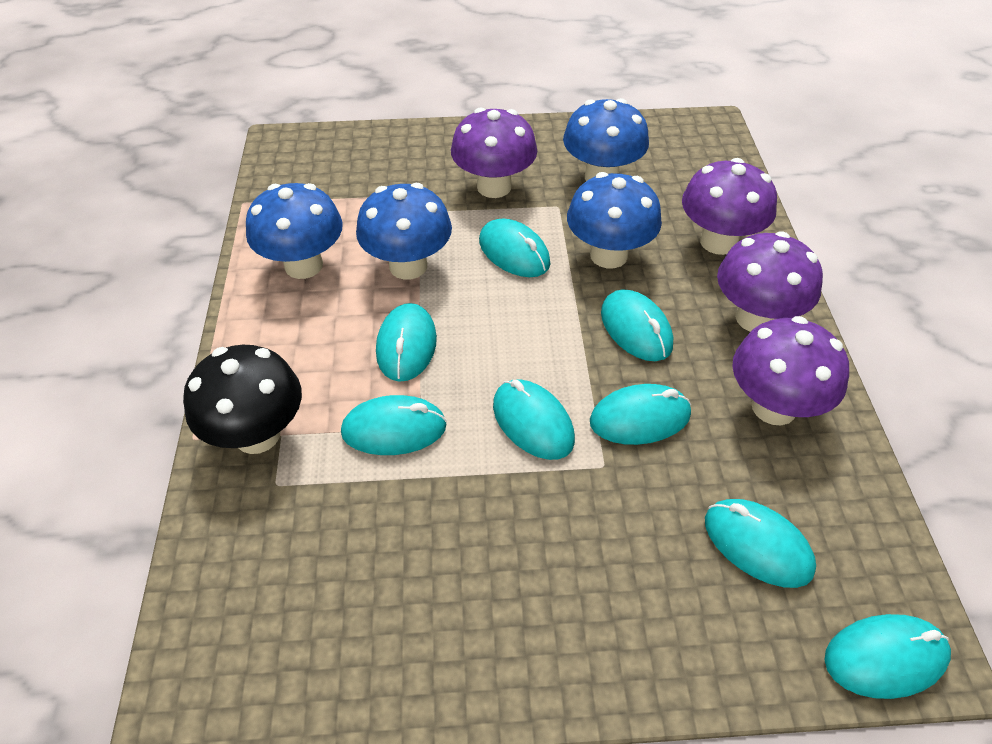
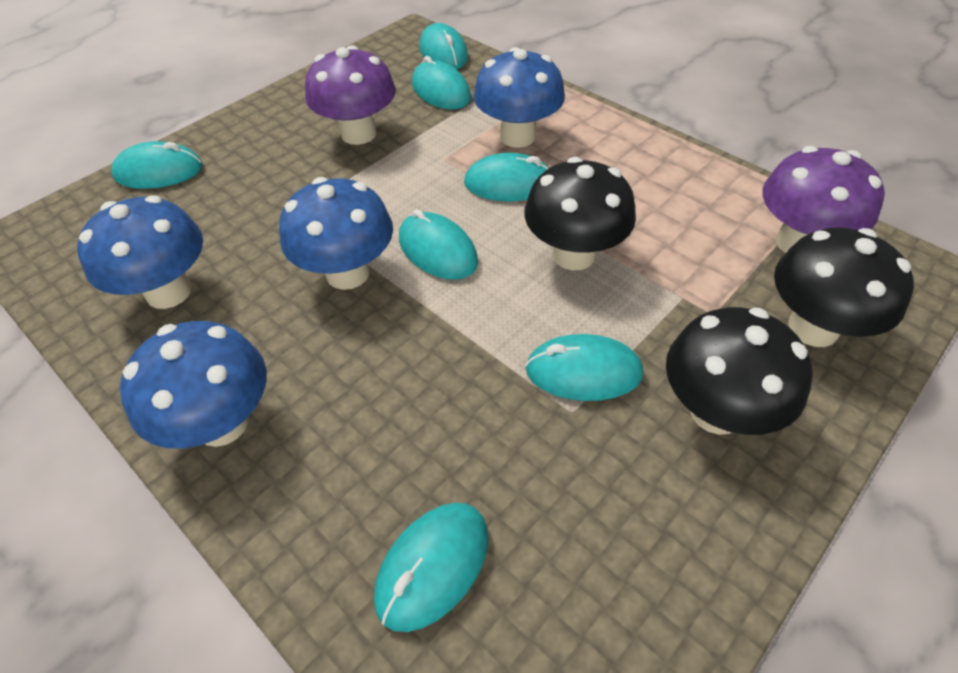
black mushroom: [183,345,302,454] = 1 -> [524,157,636,270] [666,307,813,435] [774,227,914,347] = 3
purple mushroom: [451,108,537,198] [682,158,777,255] [717,231,823,332] [732,316,849,425] = 4 -> [305,45,396,145] [762,146,885,253] = 2
turquoise mouse: [341,395,447,455] [376,303,437,382] [479,218,551,277] [493,379,575,460] [590,384,691,445] [601,289,673,361] [705,499,816,588] [824,614,951,699] = 8 -> [111,141,202,189] [374,503,488,632] [399,209,478,280] [412,56,471,110] [419,23,468,69] [464,153,549,202] [525,334,643,401] = 7

